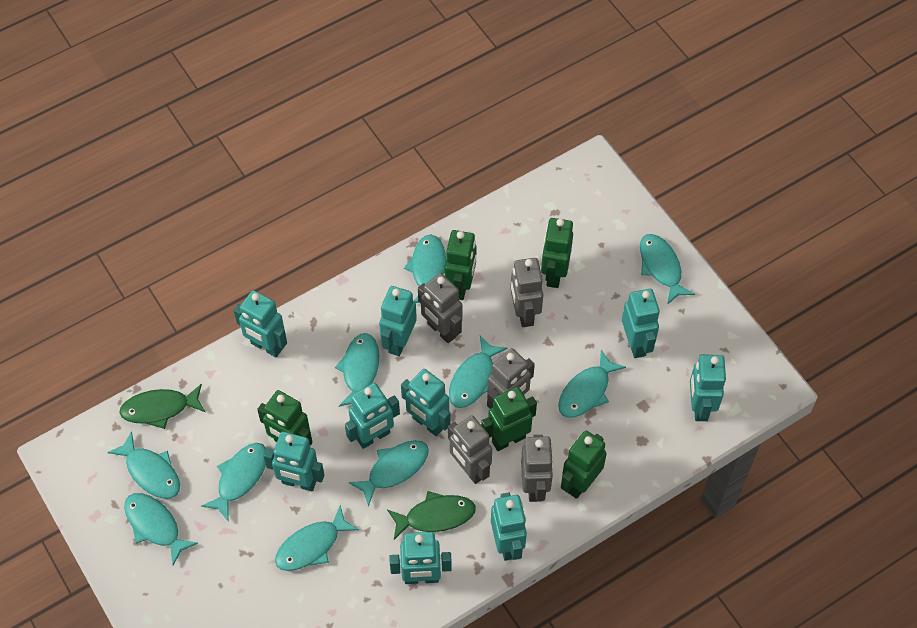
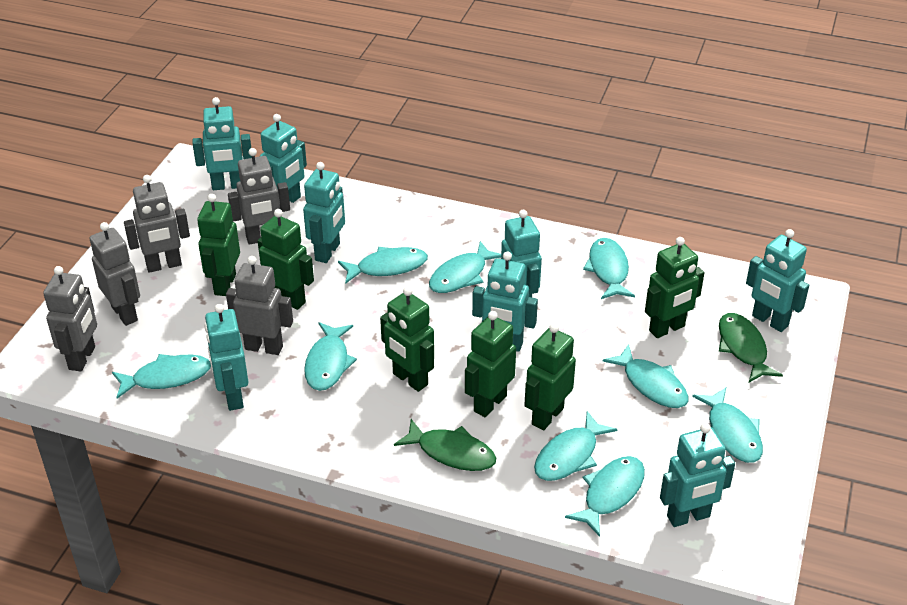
green robot: [257,390,312,446] [445,230,477,300] [481,387,537,451] [541,218,573,288] [561,431,607,499] = 5 -> [197,194,240,296] [257,209,314,310] [380,287,434,392] [465,311,516,417] [524,323,576,430] [645,237,704,338] = 6
turquoise fish: [107,431,180,499] [124,493,198,565] [201,443,266,522] [275,505,359,571] [335,333,379,407] [349,440,429,507] [404,235,446,303] [449,336,508,408] [558,350,626,418] [640,234,695,305] = 10 -> [112,354,211,399] [304,322,357,391] [338,247,428,284] [429,241,501,293] [534,411,617,481] [565,456,645,537] [583,238,635,299] [603,344,688,408] [692,387,763,463] = 9
turquoise robot: [234,290,287,357] [263,432,324,492] [345,383,400,449] [379,286,417,356] [389,532,452,584] [401,369,450,436] [491,492,527,561] [622,289,660,358] [690,355,726,421] = 9 -> [192,97,252,190] [205,304,248,411] [260,114,307,203] [303,162,345,263] [472,252,538,352] [501,210,542,297] [660,423,735,527] [746,229,809,332] = 8

